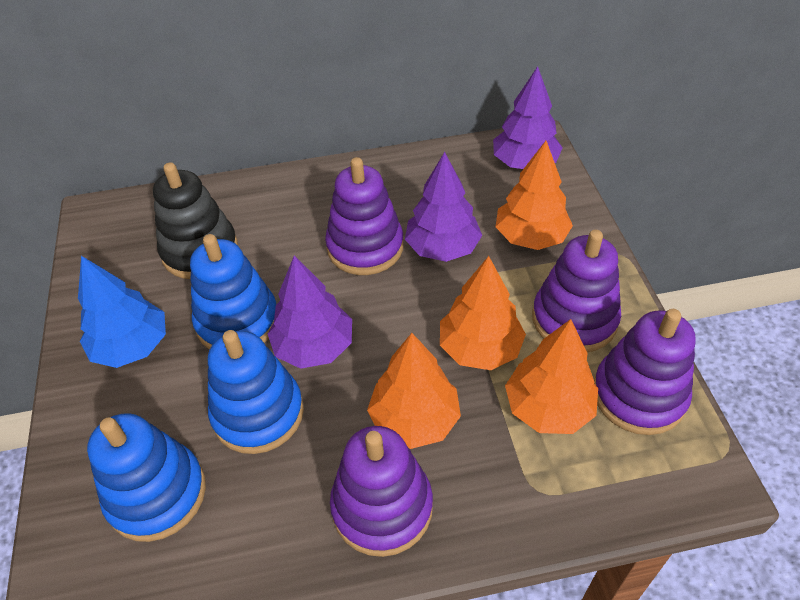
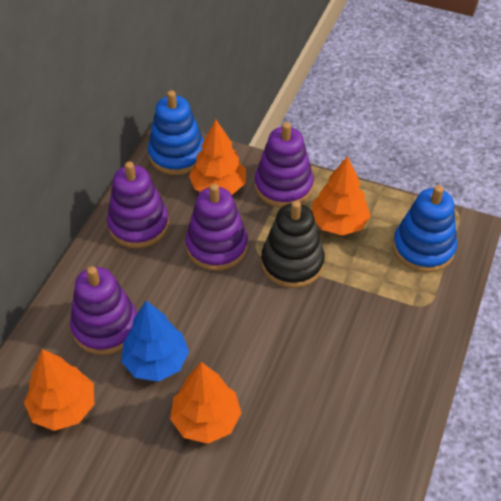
blue stacking toy: [87,413,206,542] [190,234,276,350] [208,330,304,454] = 3 -> [148,90,204,175] [393,185,457,273] = 2
purple tree: [268,255,352,369] [405,152,482,262] [493,66,563,169] = 3 -> none = 0

